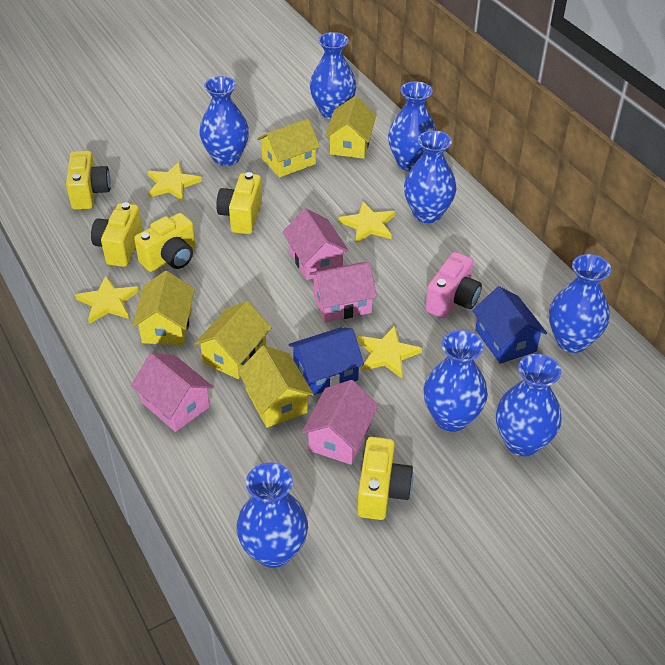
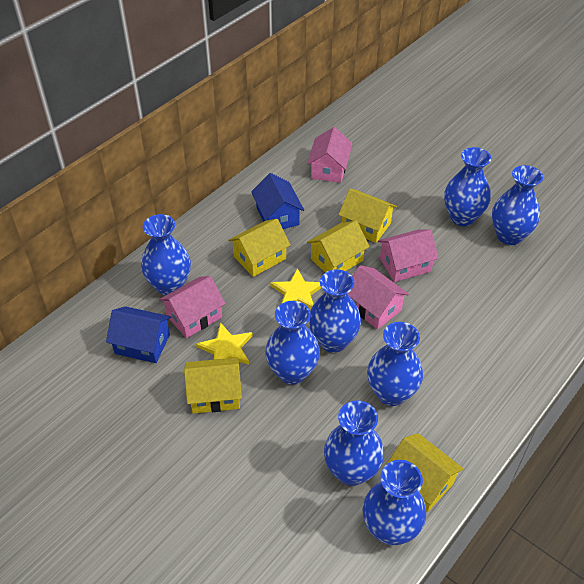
pink camera: [425,252,482,318] = 1 -> none = 0
yellow camera: [66,151,111,210] [91,202,143,267] [134,213,196,272] [216,172,262,234] [357,437,413,520] = 5 -> none = 0
yellow star: [75,276,139,324] [147,162,202,201] [338,202,395,243] [358,326,422,378] = 4 -> [196,322,253,364] [270,268,321,309] = 2

